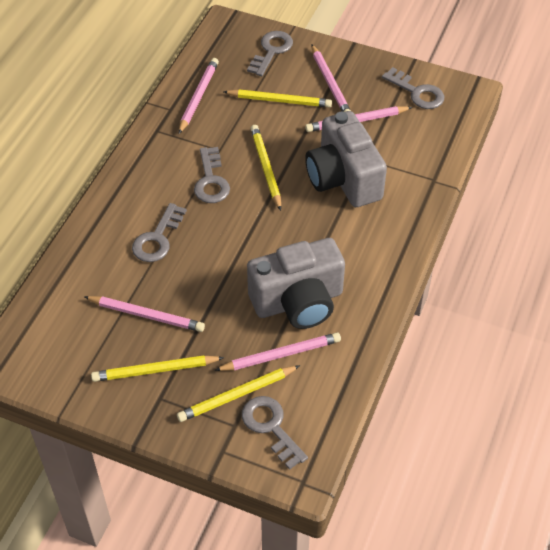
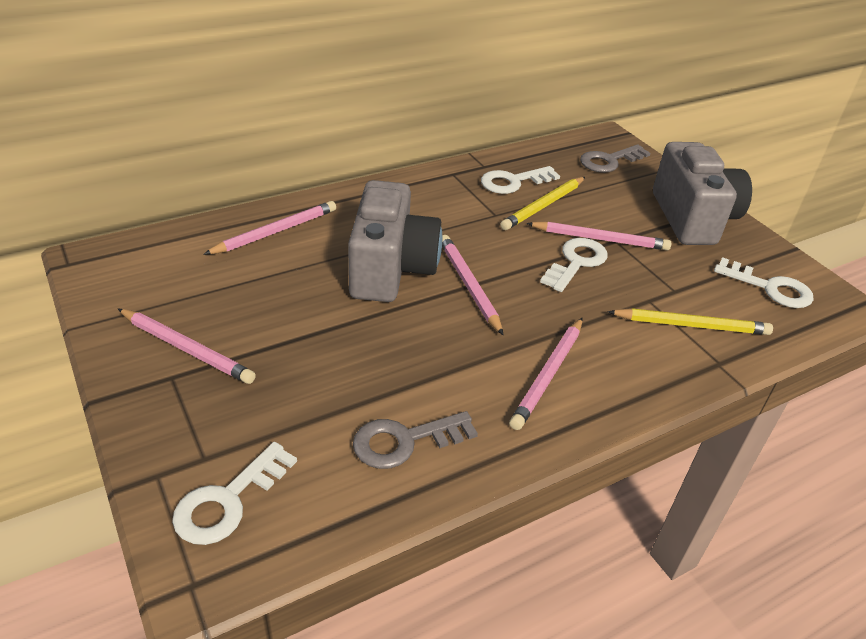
grey key: [132,203,187,262] [194,147,230,203] [242,396,308,470] [247,31,293,76] [382,67,444,109] = 5 -> [353,411,478,469] [580,144,650,173] = 2
white key: none = 0 -> [172,442,297,545] [481,166,560,194] [540,238,608,292] [714,257,814,308] = 4
yellow pencil: [91,355,224,382] [177,365,300,422] [224,89,332,107] [250,125,281,211] = 4 -> [500,177,585,230] [607,308,773,335] = 2

